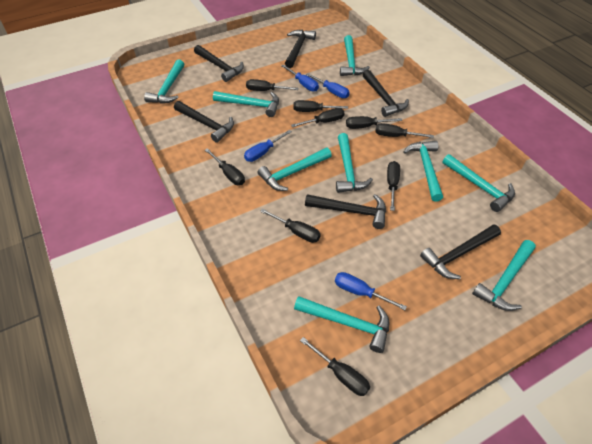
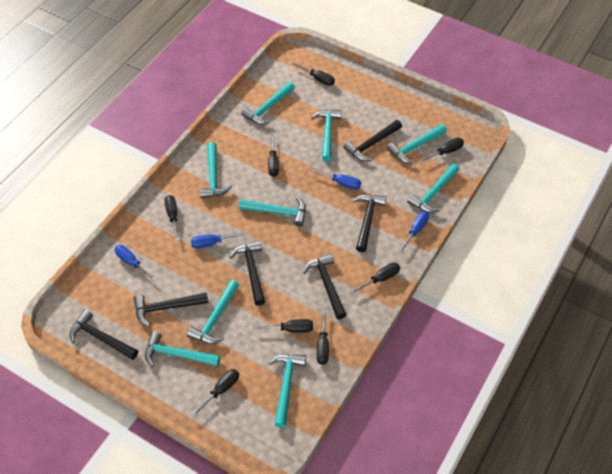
black screwdriver: [205,148,245,185] [246,79,298,91] [260,208,320,243] [291,108,345,127] [293,100,348,112] [300,337,370,396] [346,116,402,129] [375,123,434,138] [387,161,400,211] = 9 -> [165,195,179,241] [191,369,239,417] [253,319,313,333] [268,134,279,177] [292,62,335,86] [317,309,329,365] [350,263,400,294] [419,138,464,163] = 8

